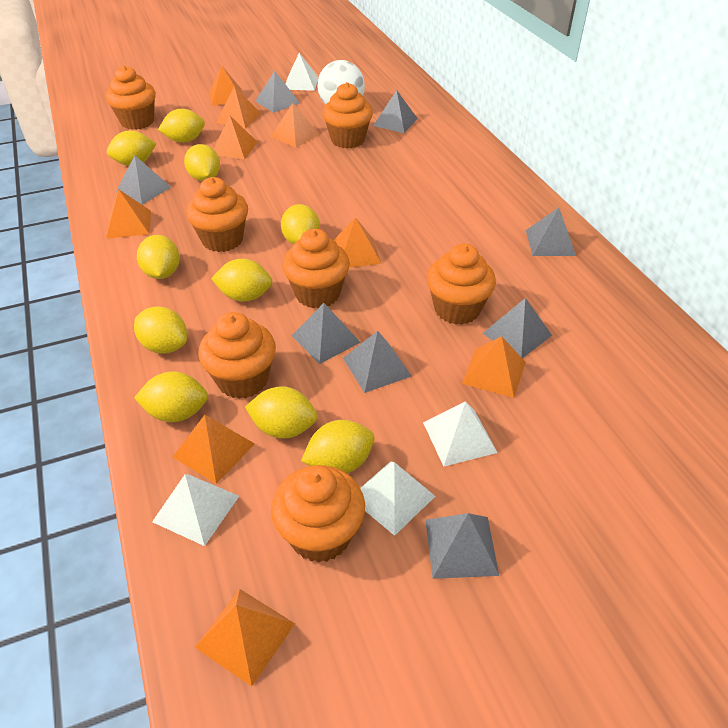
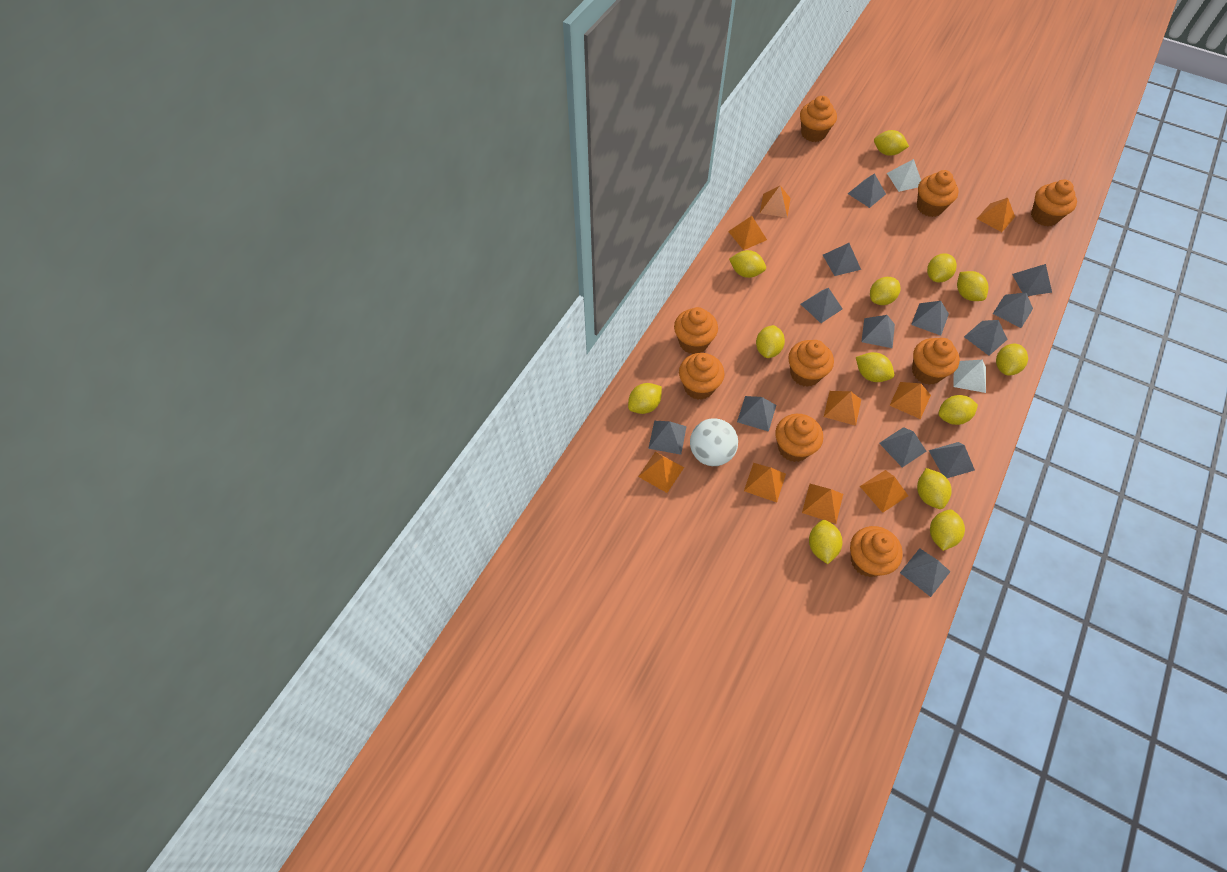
grey pyramid: [116,155,171,204] [256,71,300,113] [292,303,361,364] [343,331,412,393] [373,90,418,133] [425,513,499,579] [482,298,552,358] [526,208,576,256] = 8 -> [648,421,687,455] [737,396,776,432] [801,288,842,323] [823,243,861,276] [848,173,886,208] [861,315,895,348] [879,427,927,468] [900,548,950,597] [911,301,949,336] [929,442,975,478] [964,320,1007,356] [993,293,1033,328] [1012,264,1052,296] = 13
orange cupcake: [106,65,156,130] [186,177,248,252] [198,312,276,399] [271,465,365,563] [282,229,350,308] [322,82,373,149] [427,244,496,325] = 7 -> [674,307,718,354] [679,353,725,400] [775,414,823,462] [788,340,834,387] [800,96,837,142] [850,526,903,577] [912,338,960,385] [917,170,959,217] [1031,179,1077,226] = 9
white pyramid: [152,474,239,546] [286,53,318,91] [360,462,435,536] [423,401,498,467] = 4 -> [887,159,921,192] [953,360,986,393] = 2
yellow lemon: [107,131,156,166] [134,307,187,353] [134,371,208,422] [137,235,180,279] [158,109,205,143] [184,144,220,181] [211,259,273,302] [245,386,318,439] [281,204,320,245] [301,420,375,473] = 10 -> [628,383,662,414] [729,250,766,278] [756,325,785,358] [809,520,842,564] [856,352,894,382] [870,277,901,305] [874,130,909,156] [917,468,952,509] [927,253,957,282] [930,509,965,551] [938,395,978,425] [957,271,989,301] [996,344,1028,375] = 13

